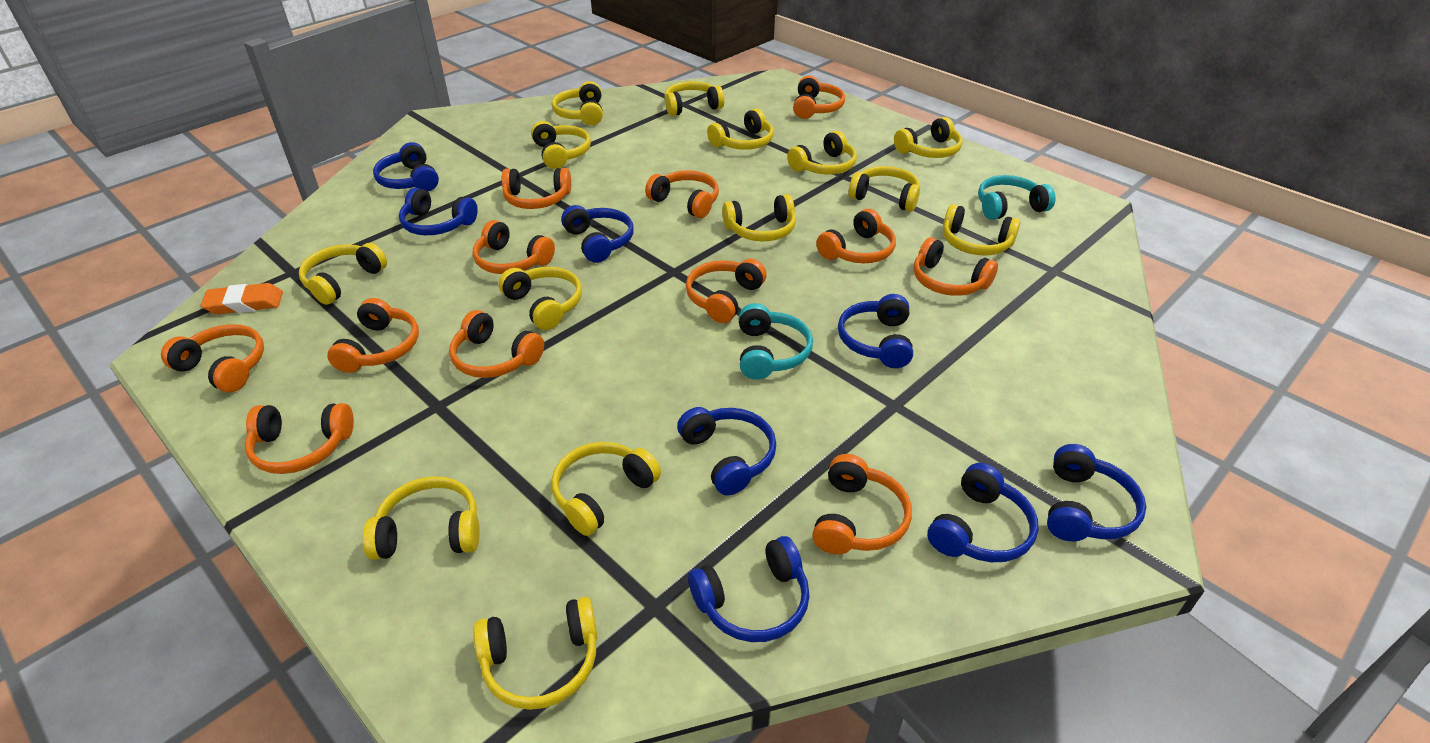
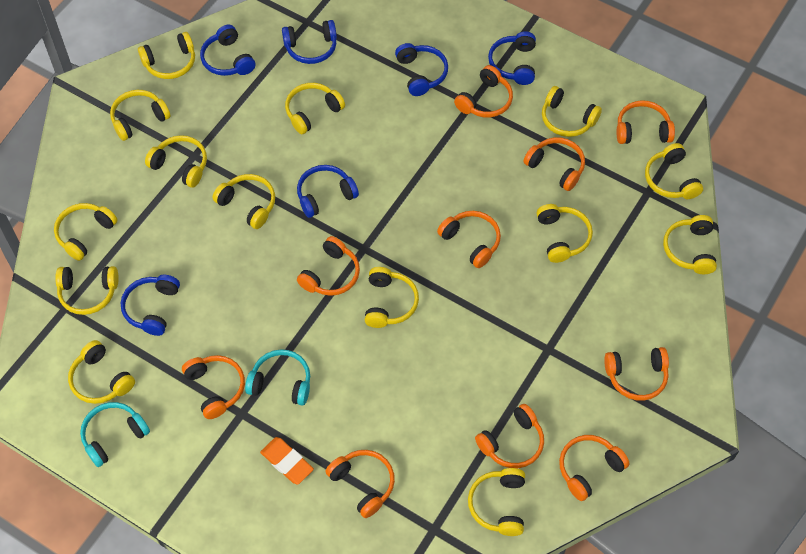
blue headphones: [373,142,439,191] [399,188,478,235] [561,205,634,263] [677,407,776,496] [688,536,810,642] [838,294,913,368] [927,463,1039,562] [1047,444,1146,541] = 8 -> [121,275,180,336] [200,24,255,76] [282,20,337,64] [297,165,359,218] [395,43,448,96] [488,31,536,85] = 6
orange headphones: [161,324,264,392] [245,403,354,474] [327,298,419,373] [449,310,544,378] [472,220,555,274] [502,168,571,209] [645,171,719,218] [686,259,767,323] [793,76,845,119] [812,454,912,554] [816,209,896,263] [913,237,998,296] = 12 -> [182,355,245,419] [297,236,360,296] [325,450,395,518] [437,211,501,268] [454,65,513,118] [475,404,544,469] [523,137,585,191] [559,435,630,501] [604,347,669,401] [617,100,675,144] = 10

